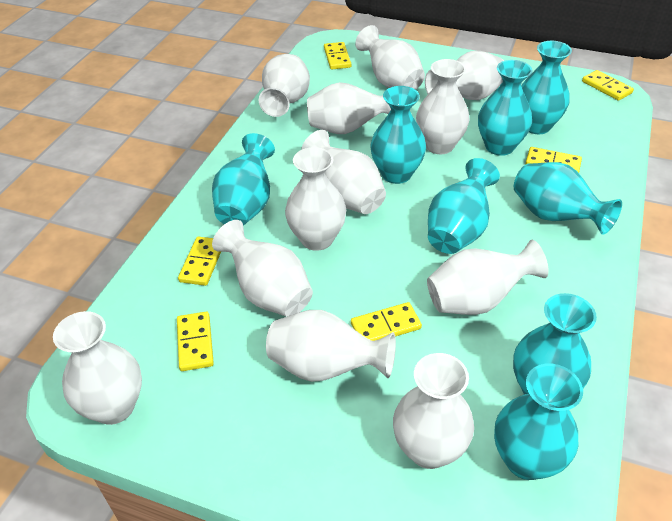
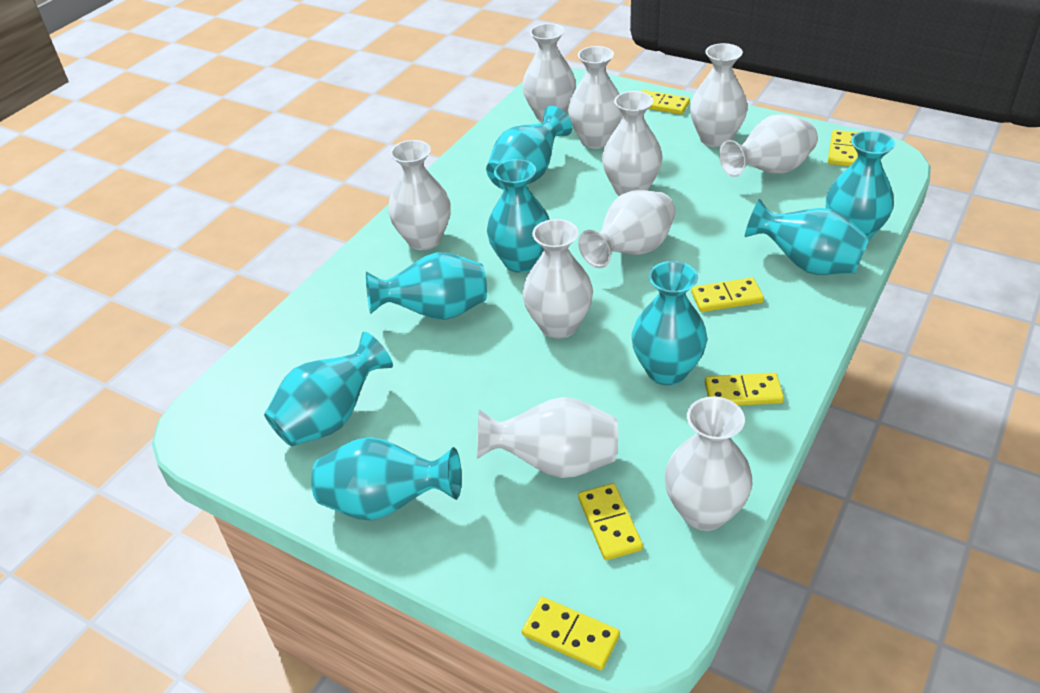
white vase: [53,311,142,425] [212,220,313,317] [259,54,310,117] [266,310,396,382] [285,147,346,251] [301,130,386,214] [307,82,391,134] [355,25,425,90] [393,353,474,469] [416,59,470,154] [425,51,504,100] [427,240,549,315] = 12 -> [388,140,451,250] [477,397,618,478] [522,23,576,122] [523,219,593,339] [568,46,623,149] [578,190,675,268] [602,91,662,196] [665,396,752,531] [690,43,748,147] [719,114,818,177] = 10

